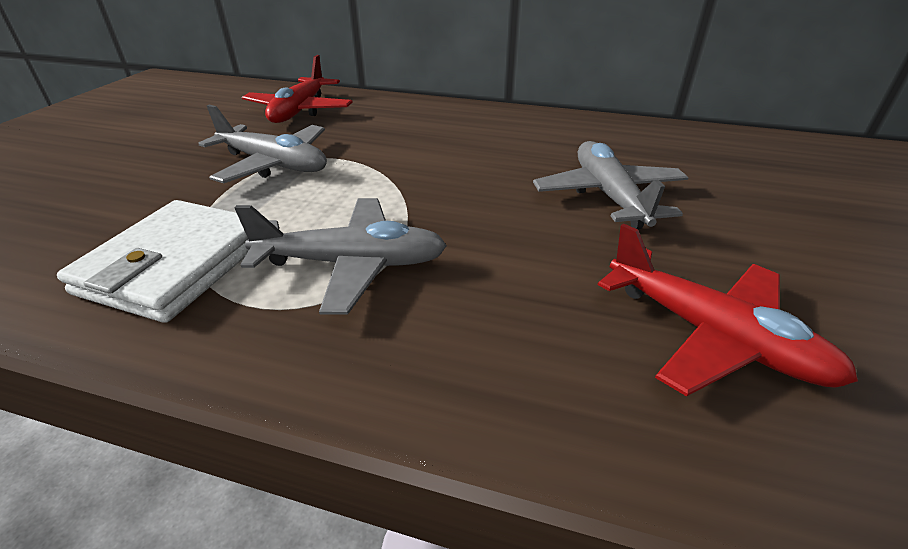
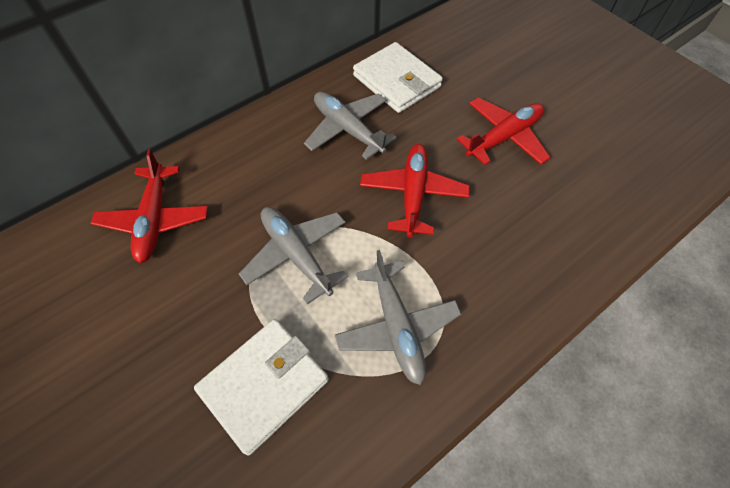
red plane: [242,55,352,123] [598,223,858,396] = 2 -> [91,149,208,263] [360,144,470,238] [457,97,551,165] = 3
white wallet: [57,200,249,323] = 1 -> [194,319,329,456] [353,42,443,113] = 2

